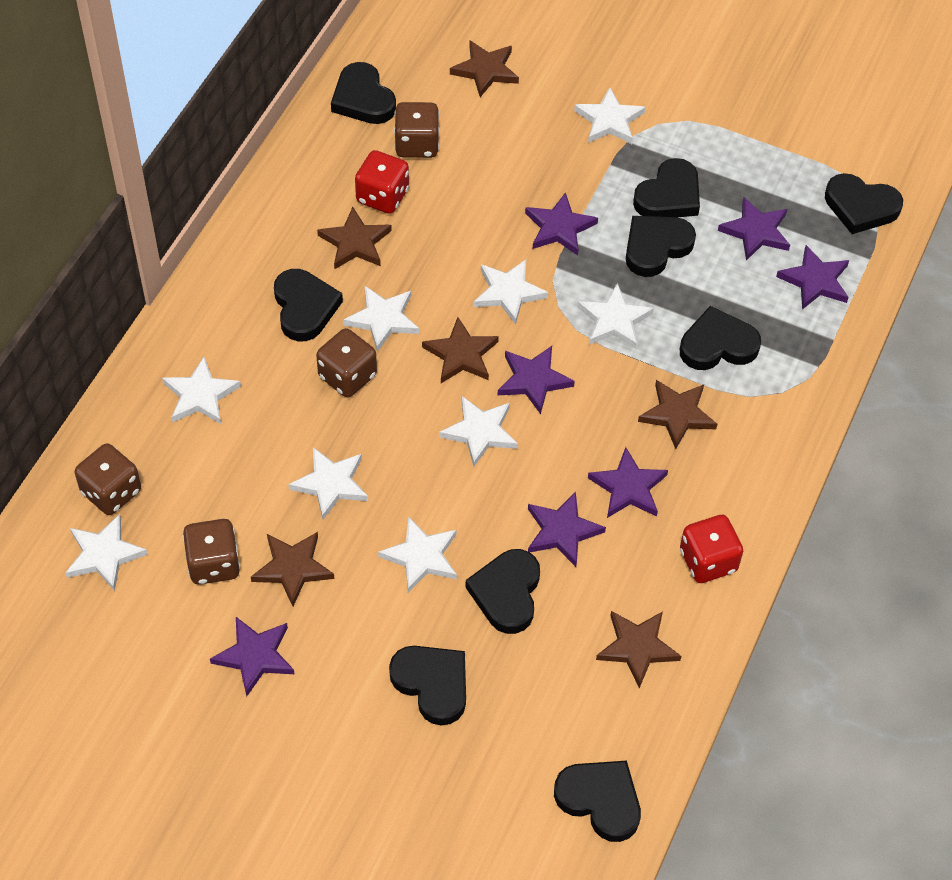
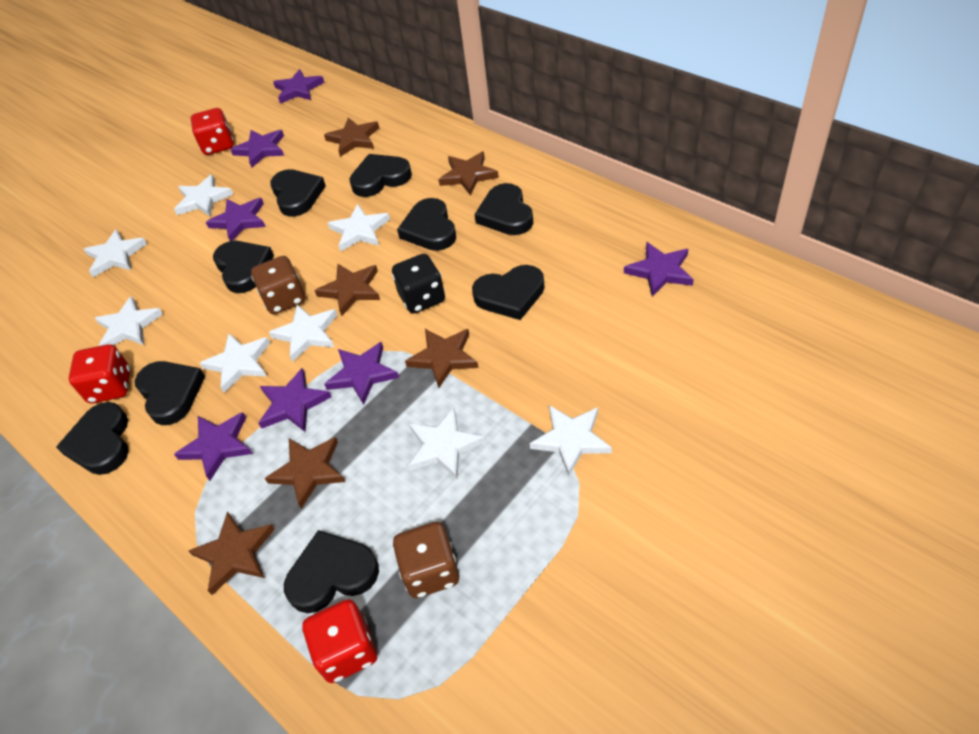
black dice: none = 0 -> [392,254,445,314] = 1
brown dice: [75,443,141,515] [183,519,240,585] [316,328,377,397] [394,102,440,158] = 4 -> [251,256,305,314] [393,522,459,598] = 2
red dice: [355,150,409,214] [680,515,743,583] = 2 -> [69,344,130,403] [191,108,234,155] [302,599,377,683] = 3
white star: [65,514,148,591] [162,357,241,424] [288,447,368,520] [343,286,419,352] [378,516,457,593] [439,396,518,466] [474,260,548,325] [574,87,645,144] [577,283,654,349] = 9 -> [83,229,147,277] [95,296,163,346] [174,174,233,216] [200,334,270,393] [269,305,337,362] [328,204,390,251] [408,408,485,479] [530,405,612,476] = 8

